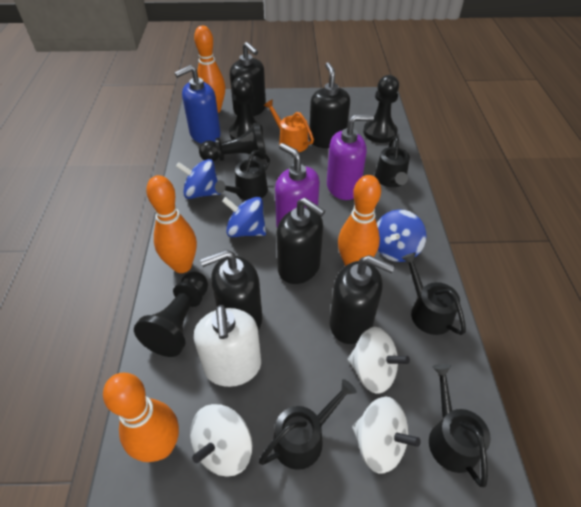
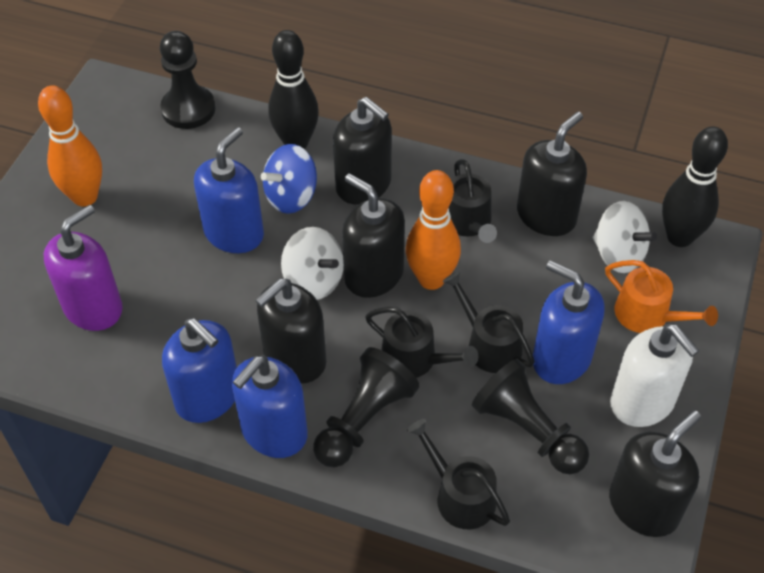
black bowling pin: none = 0 -> [268,30,319,149] [662,126,728,247] = 2
black pawn: [134,271,208,357] [199,122,266,162] [229,76,263,139] [363,75,399,143] = 4 -> [160,31,216,129] [313,347,420,468] [472,358,589,474] = 3
black watering can: [215,150,270,200] [259,379,357,470] [375,136,410,187] [401,253,466,335] [429,364,491,487] = 5 -> [365,307,478,378] [407,419,510,529] [443,271,535,373] [449,159,497,243] = 4
blue soap dispenser: [174,65,221,144] = 1 -> [162,318,237,423] [194,127,264,253] [232,355,308,458] [533,260,605,384] = 4
blue spinning top: [176,159,220,199] [222,197,266,237] [377,209,426,262] = 3 -> [261,144,317,214] = 1
orange bowling pin: [103,373,179,462] [146,175,197,273] [194,26,225,113] [338,175,381,266] = 4 -> [38,86,102,207] [406,170,461,290] = 2
purple soap dispenser: [275,143,320,227] [327,115,374,200] = 2 -> [44,205,123,331] = 1
white spinning top: [190,404,252,476] [348,327,410,394] [352,397,421,473] = 3 -> [281,227,344,300] [593,201,657,273] = 2

